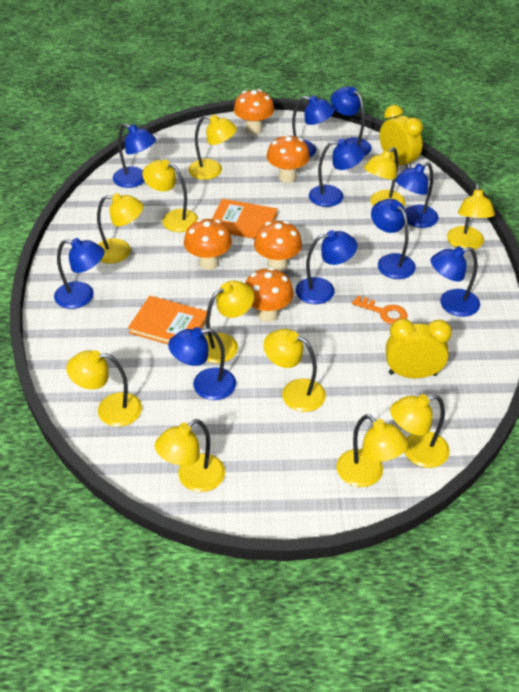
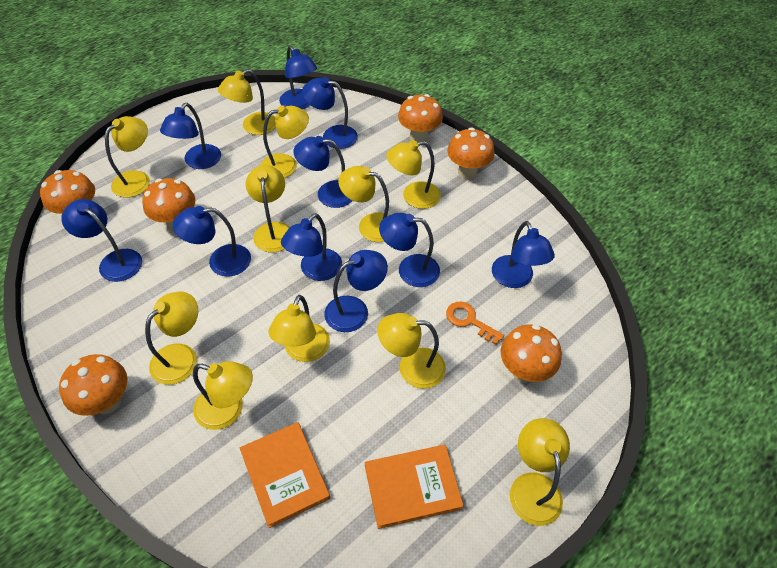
orange mushroom: [184,219,232,270] [234,89,274,135] [245,267,294,322] [254,221,302,272] [267,134,310,183] = 5 -> [40,170,95,214] [59,354,128,416] [142,178,195,231] [398,94,443,142] [447,127,495,179] [501,324,562,382] = 6
yellow clock: [380,105,423,169] [386,319,452,378] = 2 -> none = 0

